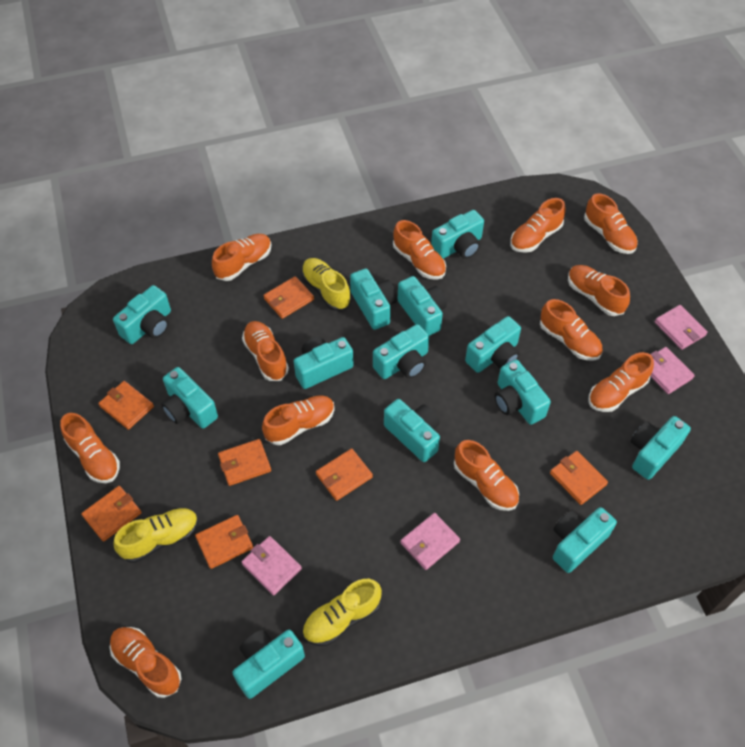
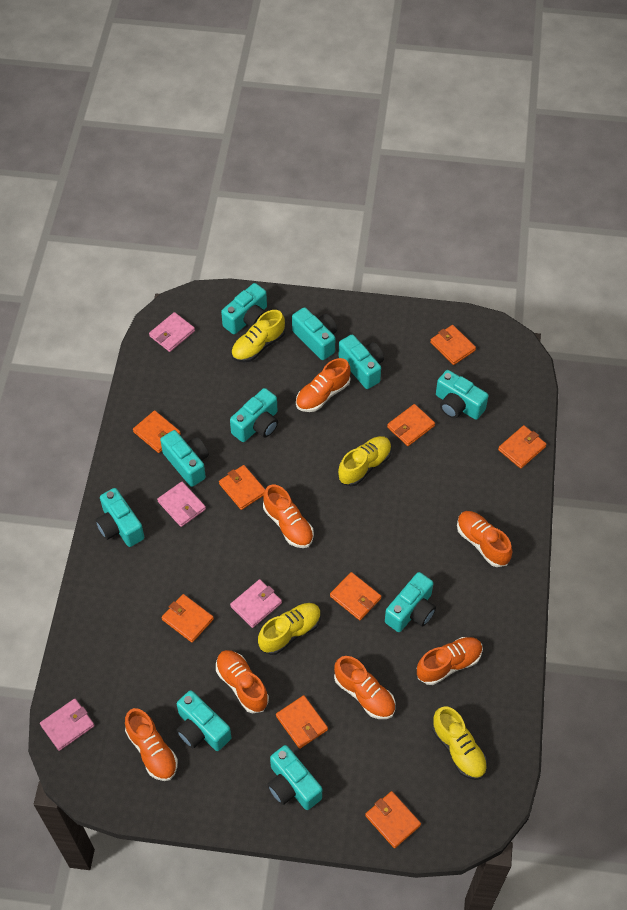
orange shoe: [60,413,120,483] [109,627,182,698] [212,234,271,281] [242,321,289,381] [262,396,335,445] [393,220,446,280] [454,440,519,511] [510,198,566,253] [540,299,602,361] [568,265,630,316] [584,193,638,254] [588,352,654,412] = 12 -> [125,708,178,781] [216,650,269,713] [263,485,314,548] [296,358,351,412] [334,656,395,719] [417,637,483,685] [457,511,512,567] = 7
orange wallet: [81,486,142,542] [98,381,154,430] [195,515,253,569] [218,439,271,486] [263,276,314,319] [316,448,373,501] [550,451,608,505] = 7 -> [133,410,181,453] [162,594,214,643] [219,465,265,510] [276,695,328,749] [330,572,381,620] [365,791,421,848] [387,404,435,446] [430,325,476,365] [498,425,547,469] = 9
turquoise camera: [113,285,171,344] [161,367,218,429] [232,630,305,699] [294,336,354,389] [350,268,397,330] [373,324,429,379] [384,399,440,462] [398,276,447,336] [431,210,484,259] [465,316,521,373] [494,360,551,425] [553,507,617,573] [630,416,691,480] = 13 -> [95,488,144,547] [160,430,209,487] [176,690,231,751] [221,283,267,334] [230,388,278,442] [267,745,322,810] [292,307,337,360] [339,335,384,389] [385,572,436,632] [436,370,488,420] = 10
yellow shoe: [113,508,198,563] [302,258,351,311] [302,579,382,646] = 3 -> [231,310,285,362] [258,603,321,655] [338,436,391,486] [432,706,488,780] = 4

